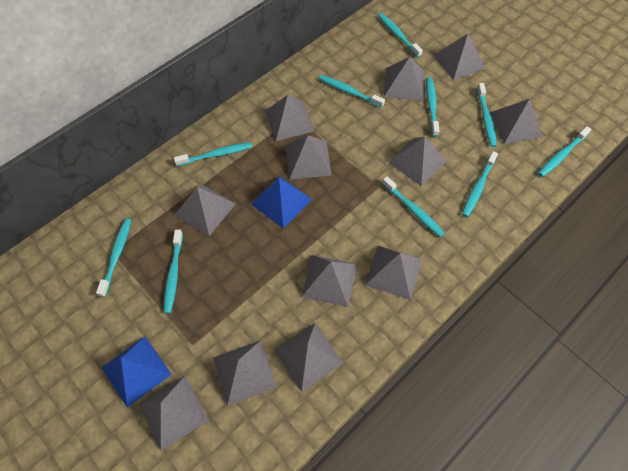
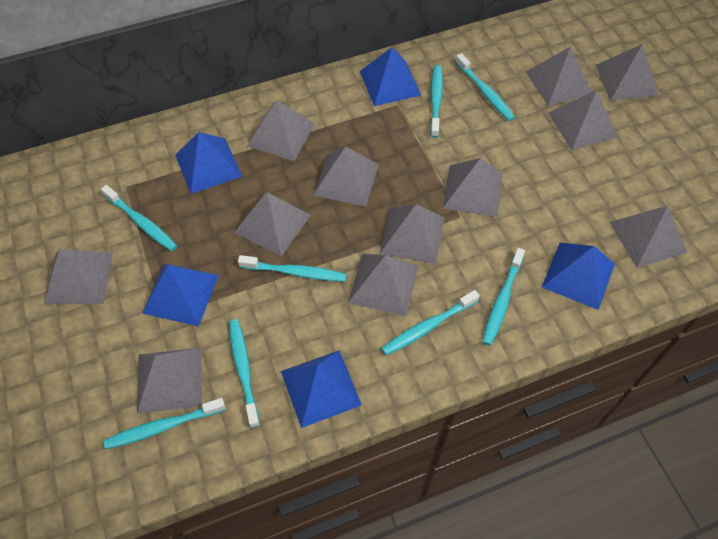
blue pyramid: [101,336,172,408] [251,176,312,229] = 2 -> [142,263,219,326] [175,132,242,194] [281,350,362,428] [360,47,421,106] [542,243,615,310] = 5
turquoise toothbrush: [96,219,131,297] [164,230,183,314] [174,142,252,166] [319,75,385,108] [378,13,423,58] [382,176,445,237] [426,77,440,137] [462,151,498,217] [477,83,497,147] [538,126,591,177] = 10 -> [101,185,178,251] [104,398,226,449] [229,319,260,428] [238,255,347,281] [381,290,480,355] [430,65,443,138] [455,53,515,121] [482,248,525,346] = 8

